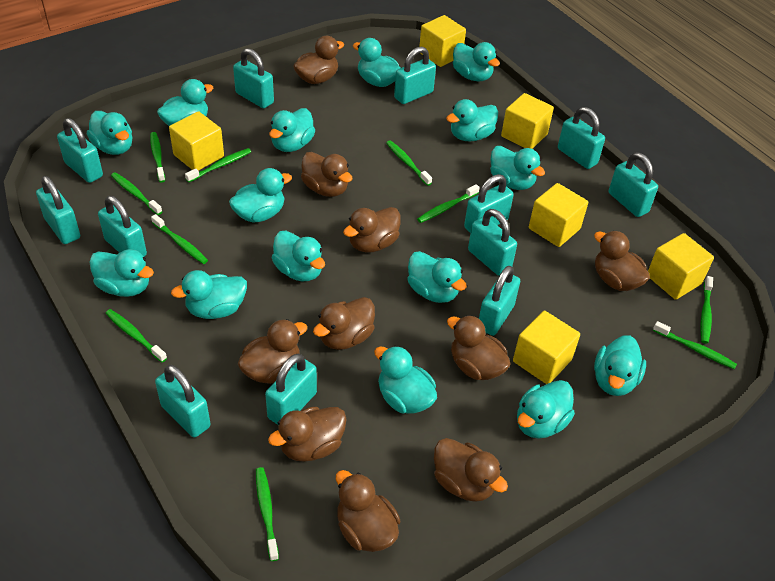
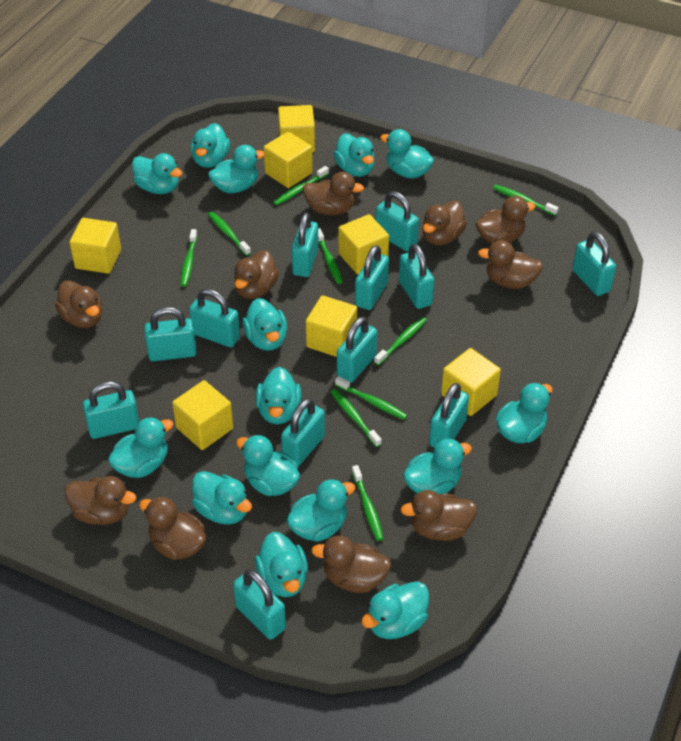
green toothbrush: [106,309,167,362] [111,172,162,215] [150,132,165,182] [151,214,208,264] [185,148,251,182] [256,467,279,561] [386,140,432,186] [417,184,480,223] [653,321,737,369] [700,276,713,344] = 10 -> [180,229,197,287] [208,211,251,256] [273,166,329,205] [318,228,343,284] [331,389,381,447] [335,376,407,420] [352,465,384,541] [374,317,427,366] [493,185,559,216] = 9
yellow cube: [169,111,224,171] [419,15,466,67] [501,93,554,149] [513,311,580,384] [529,183,588,247] [648,233,714,300] = 6 -> [69,218,121,274] [172,380,233,450] [263,131,313,188] [278,105,315,152] [306,295,357,357] [338,214,389,274] [441,348,501,416] = 7

